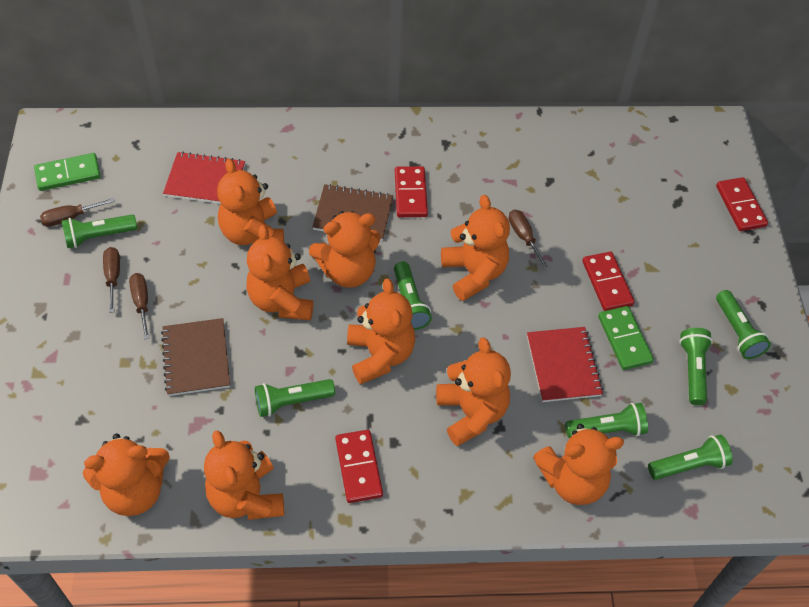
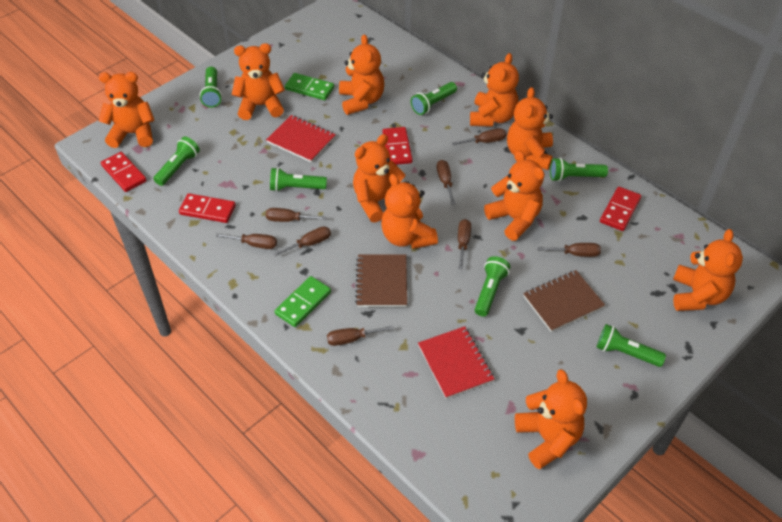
brown screwdriver: [40,198,115,227] [103,247,120,313] [129,273,150,340] [509,210,548,268] = 4 -> [216,233,277,249] [266,208,326,222] [273,226,331,256] [327,325,394,346] [437,160,456,204] [452,128,506,145] [458,219,471,269] [537,243,601,257] = 8
orange teddy bear: [83,433,170,516] [204,430,284,520] [217,159,284,245] [246,225,313,320] [309,211,381,288] [347,278,415,384] [436,337,511,446] [441,195,510,301] [533,424,624,505] = 9 -> [99,72,154,148] [232,43,285,120] [339,34,384,115] [353,134,405,223] [381,174,438,249] [470,53,519,127] [484,150,544,241] [507,87,553,170] [515,369,587,469] [673,229,743,311] = 10

